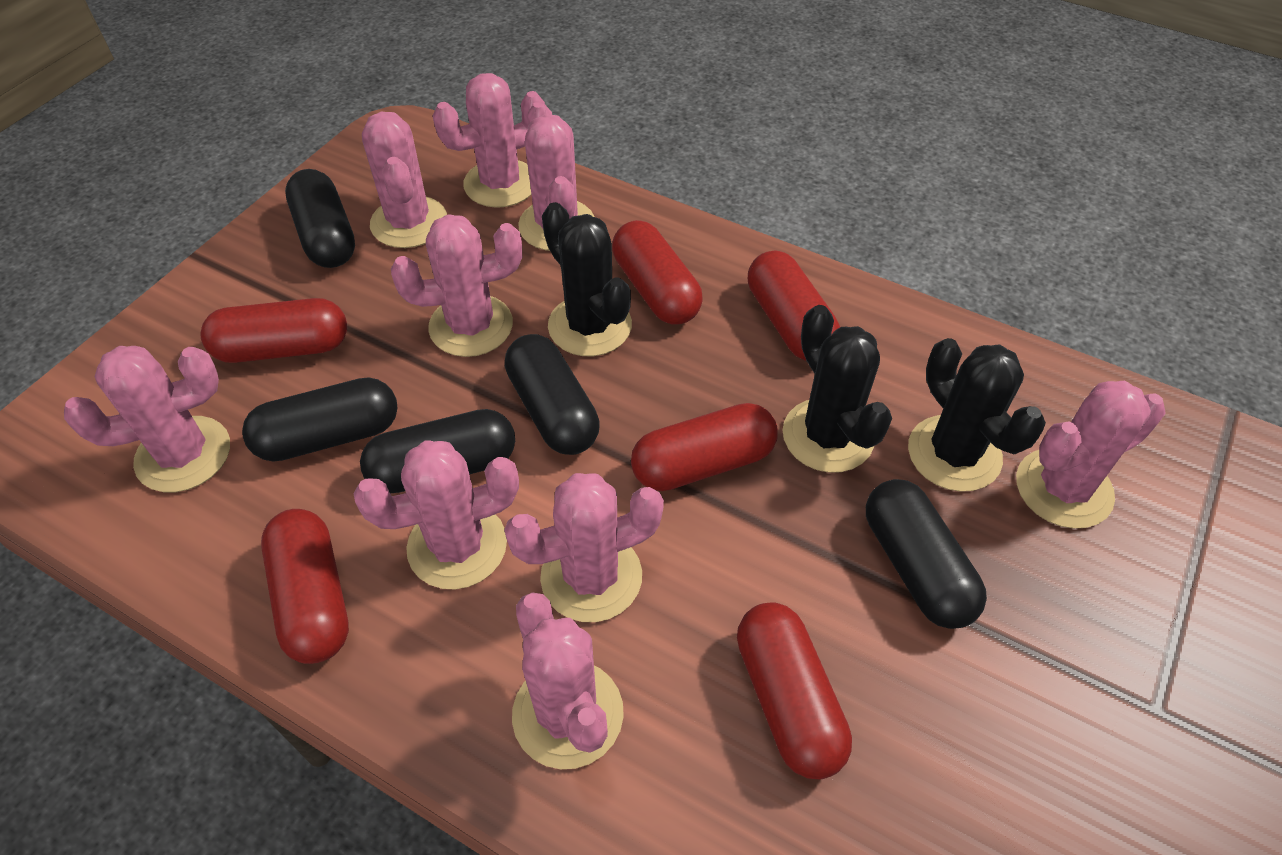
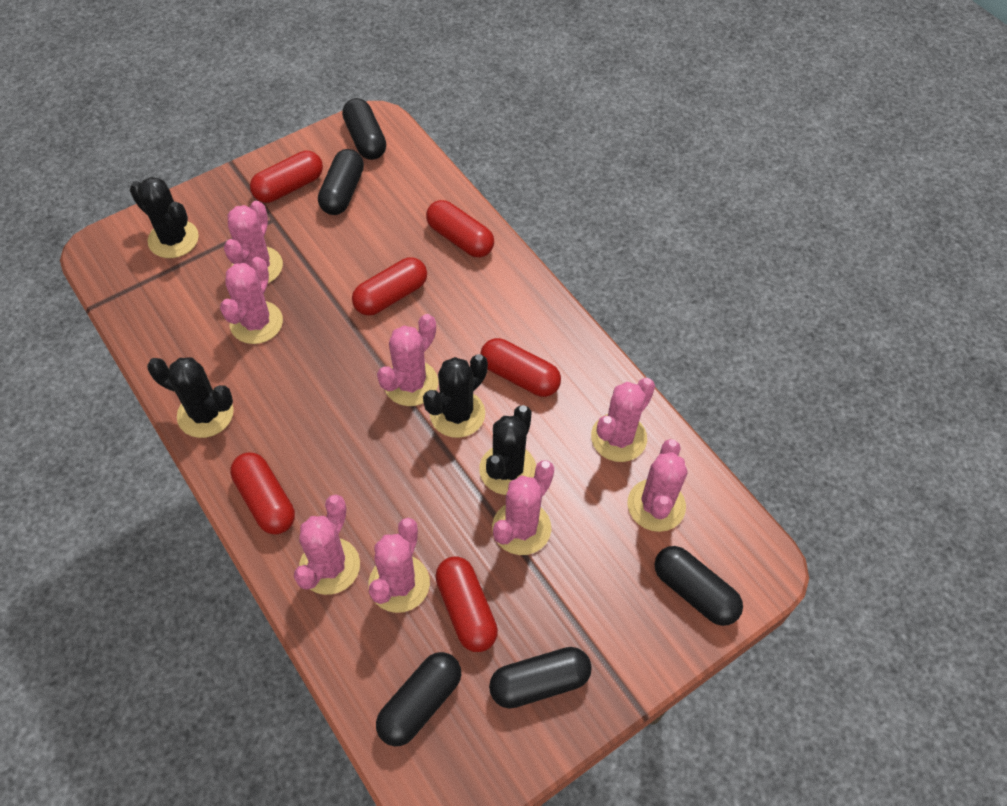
black cactus: [542,202,632,356] [783,305,892,473] [908,338,1046,492] = 3 -> [130,177,199,258] [147,357,234,438] [423,354,488,438] [479,405,536,495] = 4
pink cactus: [64,346,230,492] [353,440,519,590] [362,112,447,248] [391,214,522,357] [433,73,545,208] [504,473,664,622] [512,592,624,769] [518,101,595,251] [1016,381,1166,529] = 9 -> [220,257,283,344] [224,201,283,283] [294,495,360,595] [369,518,430,613] [377,314,438,406] [492,461,554,555] [591,378,655,462] [628,439,687,532] = 8

